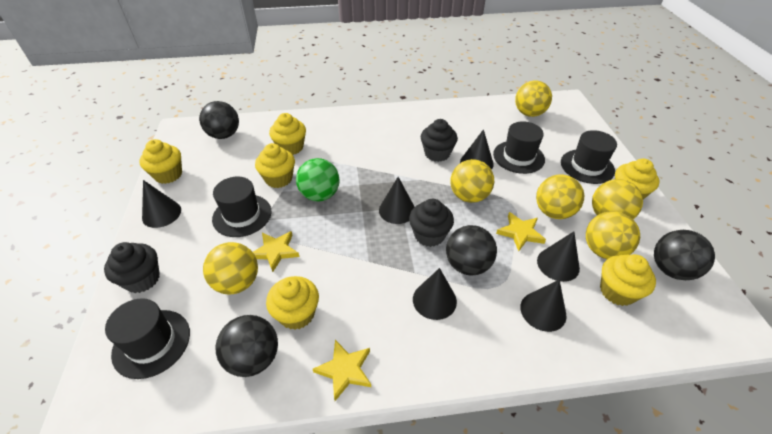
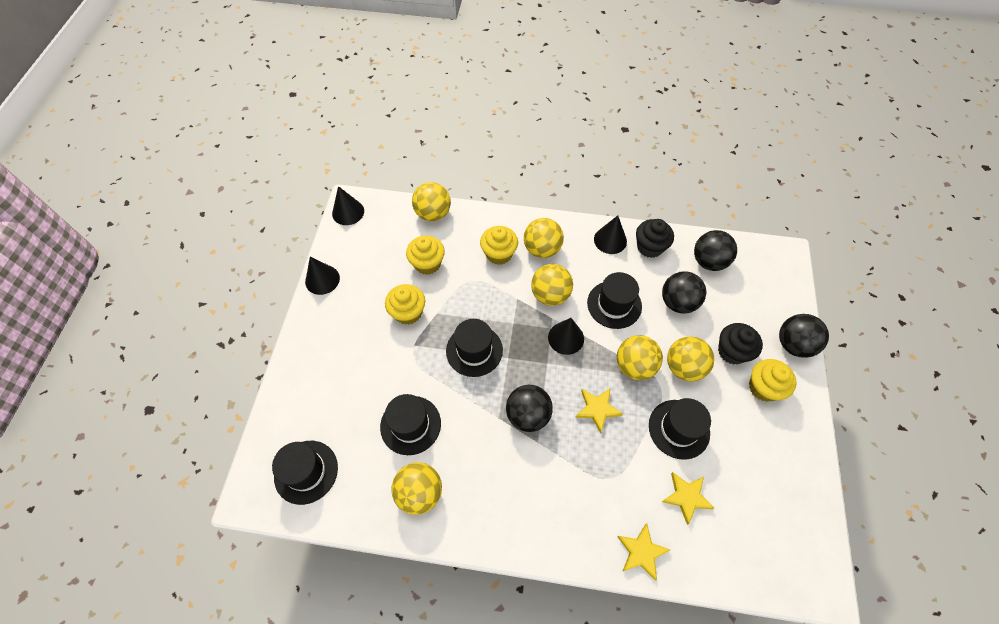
black cone: [142,180,181,228] [379,177,414,224] [413,268,457,320] [460,129,494,170] [520,280,567,332] [537,231,580,282] = 6 -> [305,257,340,295] [332,186,364,225] [548,318,584,355] [594,215,627,254] = 4
black cupcake: [104,242,160,293] [409,199,454,247] [421,119,458,162] = 3 -> [636,219,674,258] [718,323,763,365] = 2
black hat: [105,298,190,379] [212,177,271,237] [493,121,545,174] [561,130,617,184] = 4 -> [272,441,338,505] [380,394,441,455] [446,319,503,377] [587,272,642,329] [649,398,711,460] = 5
green ball: [296,158,340,201] = 1 -> none = 0
yellow cupcake: [139,139,182,184] [255,143,295,188] [266,276,319,330] [269,113,306,155] [600,254,656,306] [615,158,660,199] = 6 -> [385,284,425,325] [406,236,445,275] [480,226,518,265] [749,359,797,402] = 4

